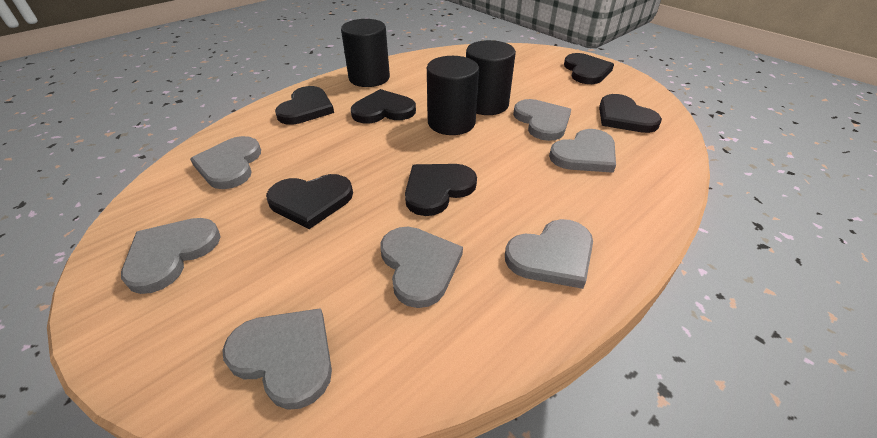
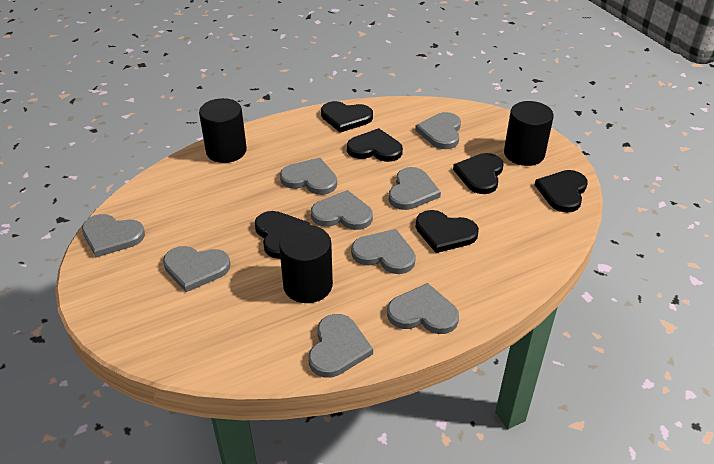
grey heart: [121,218,220,294] [190,136,261,189] [222,308,332,410] [380,227,463,308] [505,219,593,289] [513,99,572,141] [549,129,616,173] = 7 -> [82,214,145,257] [163,246,230,292] [280,158,337,195] [308,314,373,378] [311,190,373,230] [351,229,416,274] [387,283,459,334] [389,167,441,210] [415,112,461,149] = 9

